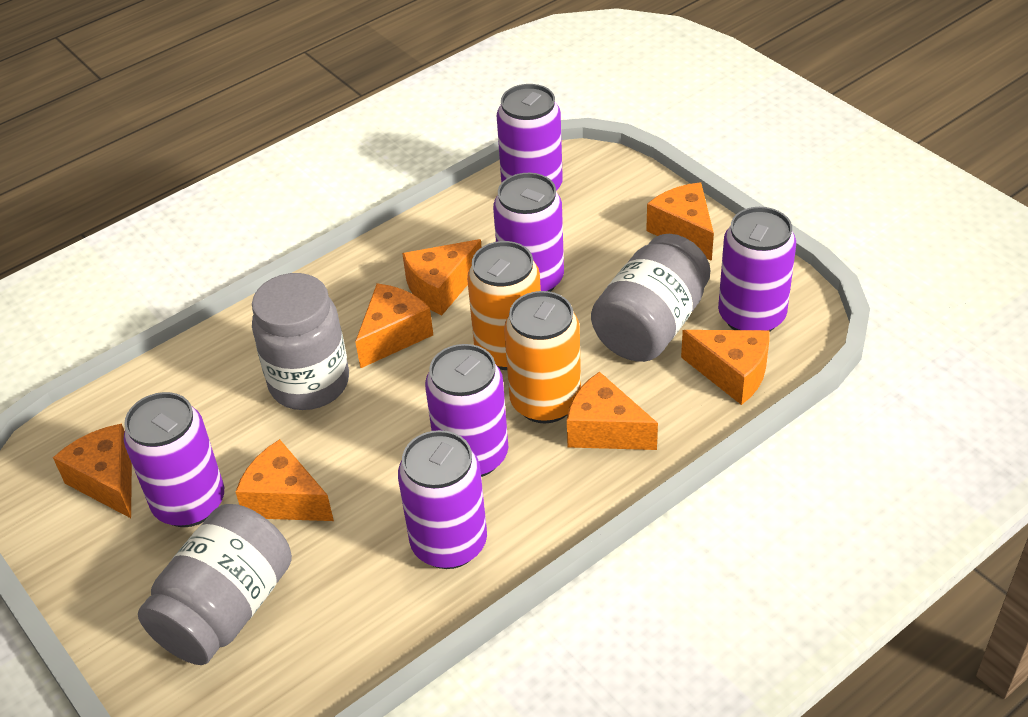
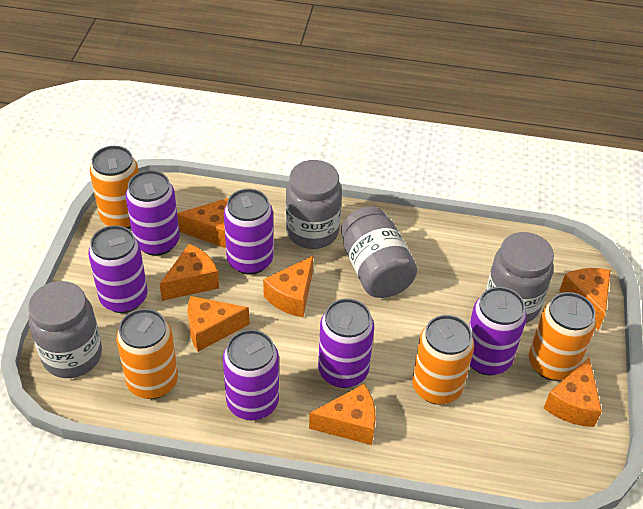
grey jar: [138,504,292,665] [252,273,349,410] [591,234,711,362] = 3 -> [28,281,102,378] [286,160,342,249] [341,206,417,298] [486,232,554,324] = 4
orange can: [467,241,541,370] [504,291,581,423] = 2 -> [90,146,139,229] [116,309,178,399] [412,315,474,405] [529,292,596,381] = 4

